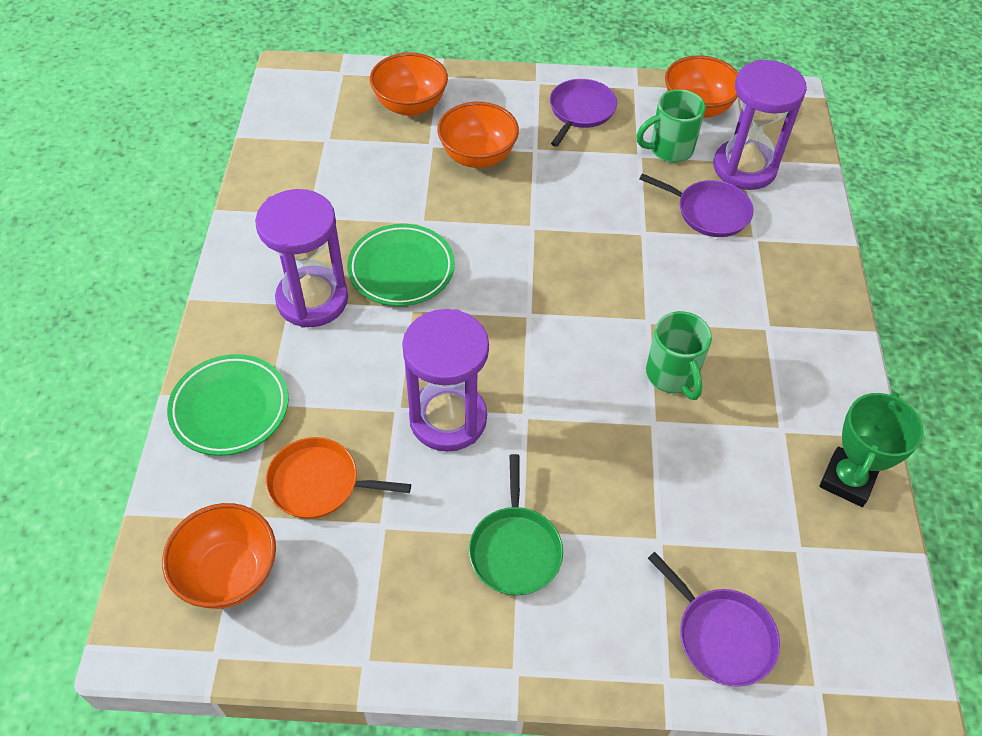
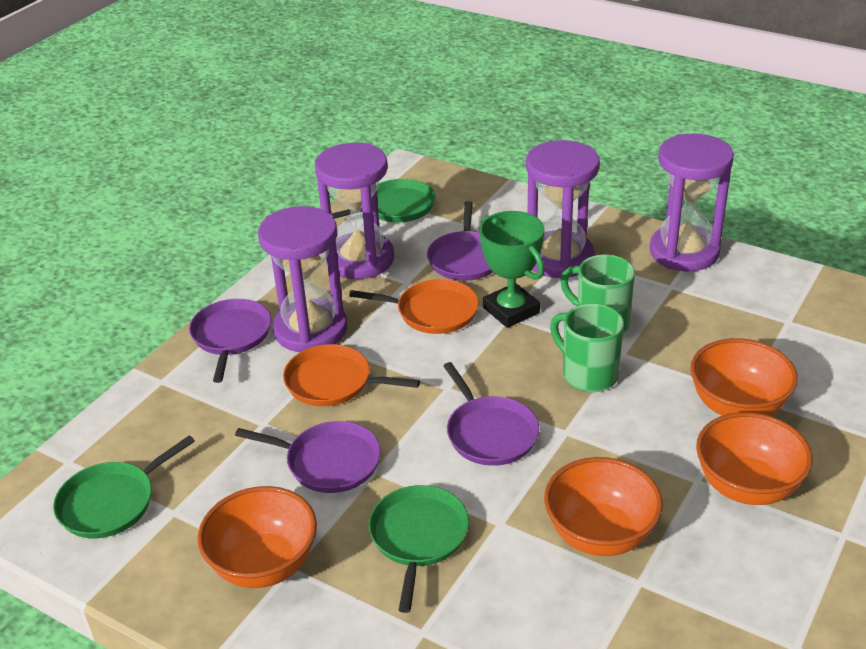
green pan: [469,454,563,596] = 1 -> [53,435,195,538] [331,179,436,223] [368,485,469,613] = 3
green plate: [167,354,289,456] [347,224,455,306] = 2 -> none = 0
orange pan: [266,437,411,519] = 1 -> [283,344,420,406] [349,279,479,334] = 2
purple hourglass: [255,189,348,328] [402,309,489,452] [713,60,807,190] = 3 -> [258,206,347,352] [315,143,394,279] [526,140,600,278] [650,134,734,271] = 4
purple pan: [550,79,617,147] [639,173,754,237] [648,552,780,687] = 3 -> [189,299,271,383] [235,421,381,493] [427,201,493,281] [443,362,539,466] = 4

